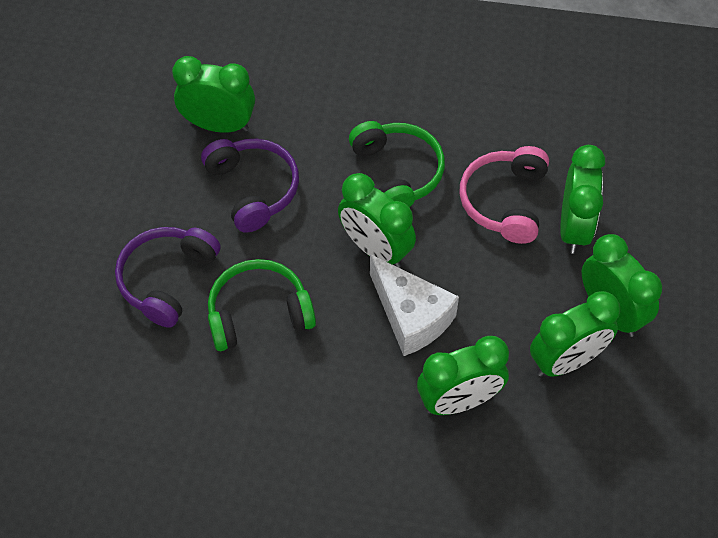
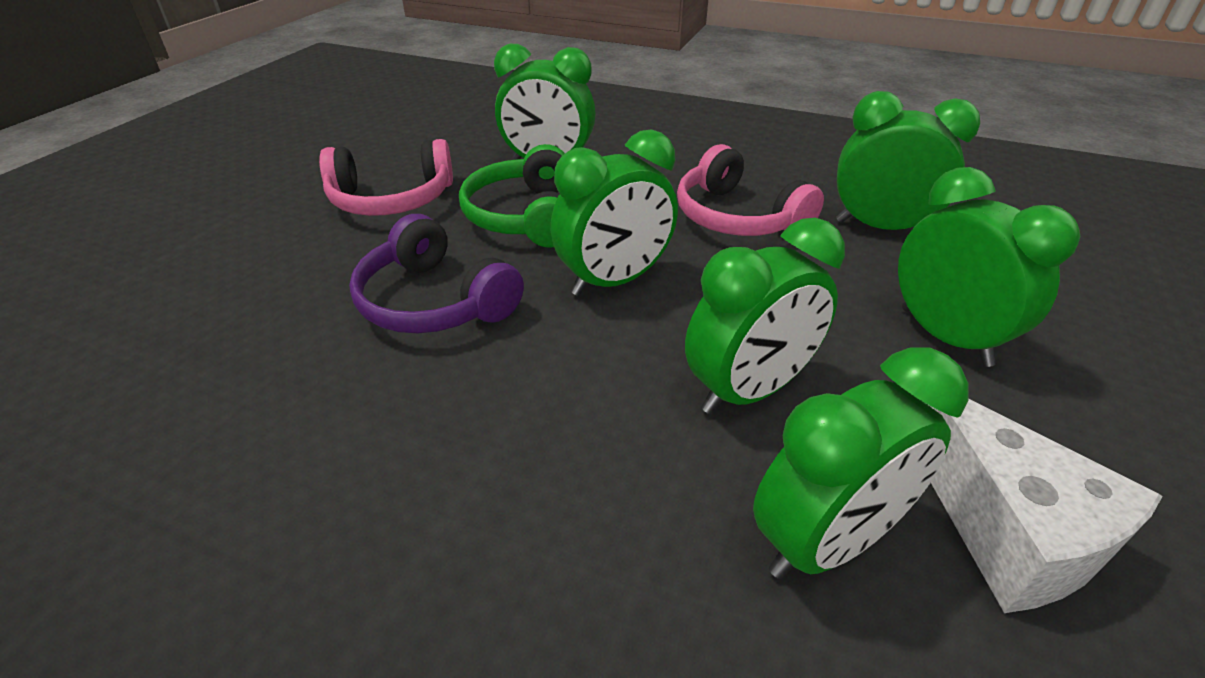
green headphones: [208,259,316,351] [349,121,445,208] = 2 -> [459,144,565,248] = 1
pink headphones: [459,146,549,244] = 1 -> [319,139,453,216] [677,144,824,236] = 2
purple headphones: [115,227,221,328] [201,139,299,233] = 2 -> [349,214,524,333] = 1

